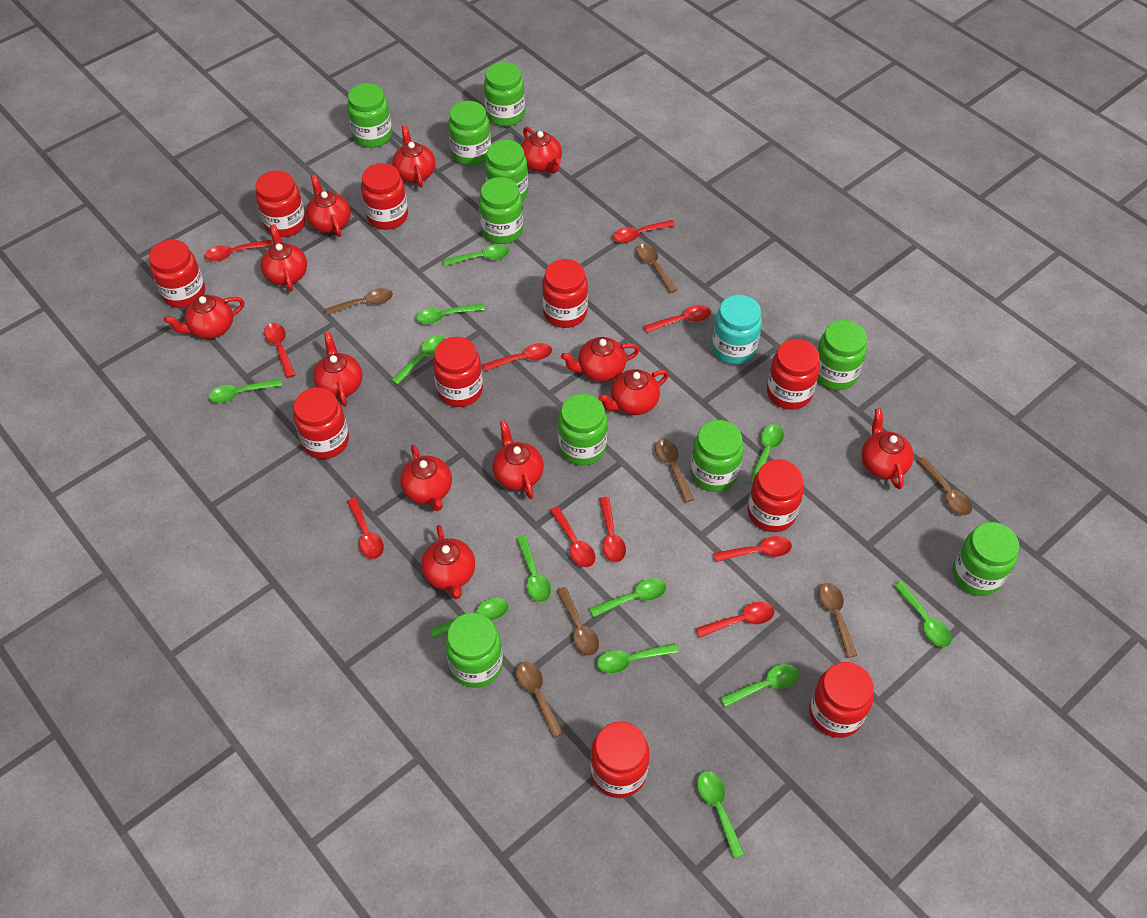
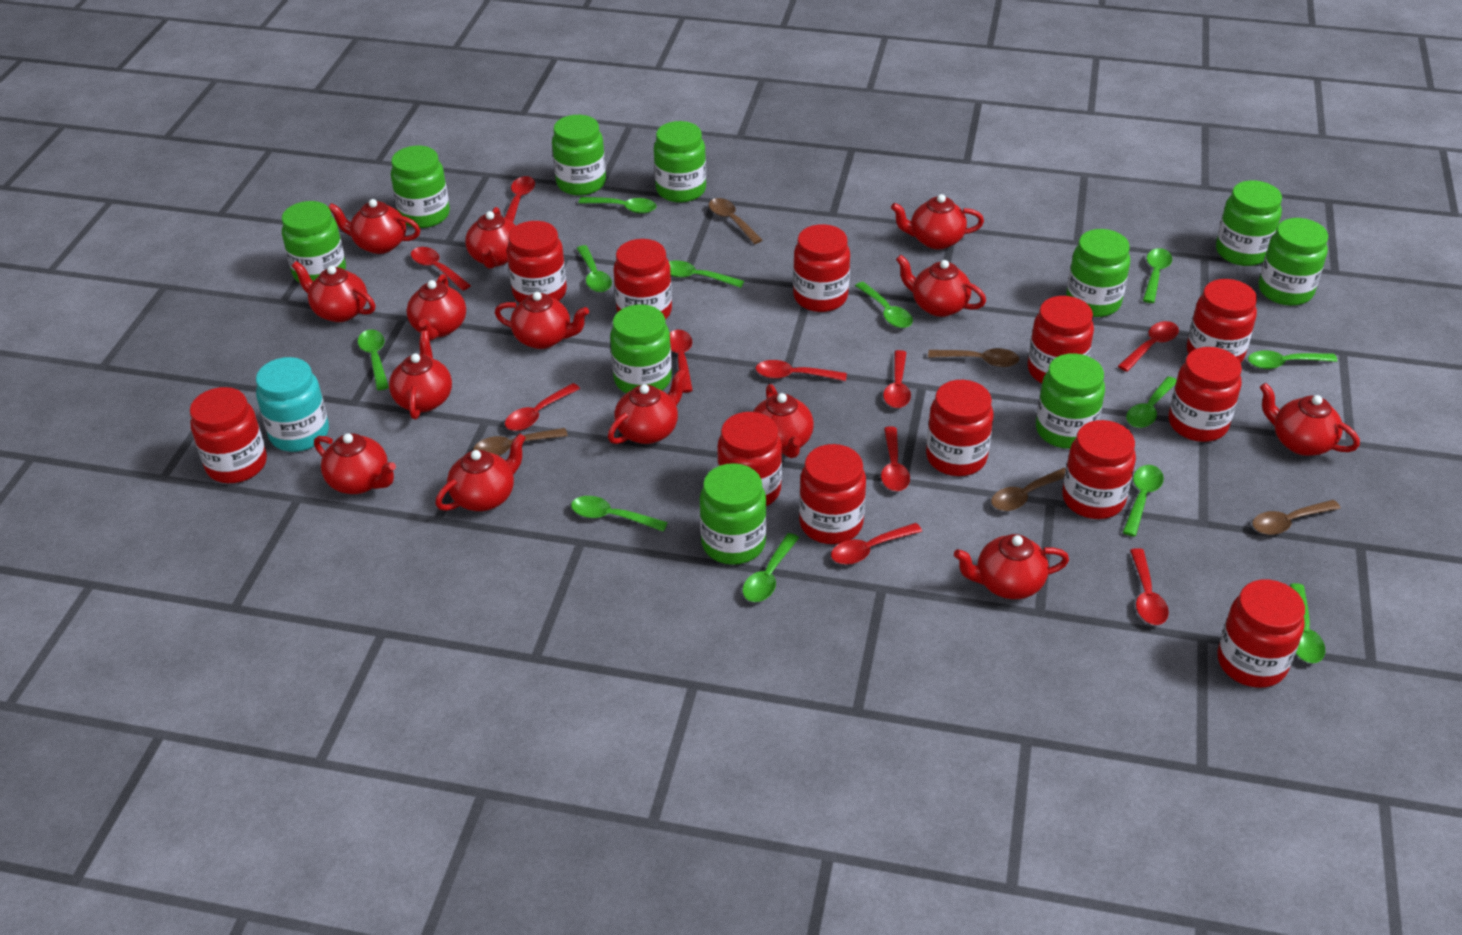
brown spoon: [325,288,393,315] [516,662,564,738] [556,587,599,656] [636,244,678,293] [655,439,694,503] [818,583,857,658] [918,457,972,515] = 7 -> [473,428,568,456] [709,198,762,244] [928,348,1020,367] [991,468,1066,511] [1252,500,1341,535] = 5
red jar: [149,240,205,308] [256,170,306,237] [293,387,349,459] [361,163,408,230] [433,337,483,407] [542,259,588,328] [590,722,650,798] [748,459,804,532] [767,339,820,410] [809,662,874,738] = 10 -> [190,387,267,483] [507,221,567,303] [613,239,672,320] [717,412,782,506] [793,224,850,312] [799,444,866,544] [926,380,994,476] [1027,296,1094,383] [1062,420,1136,519] [1168,347,1242,442] [1187,279,1257,363] [1217,580,1305,688] = 12
red teapot: [164,295,244,339] [261,224,307,291] [306,175,351,237] [313,332,362,406] [392,125,436,188] [400,445,452,511] [421,525,475,599] [493,420,544,499] [521,127,562,174] [561,337,640,382] [598,369,669,415] [862,408,914,489] = 12 -> [292,261,375,322] [314,433,396,494] [329,199,420,254] [389,331,452,419] [406,274,466,341] [435,433,526,511] [465,207,516,268] [495,292,589,349] [608,368,687,444] [753,384,814,458] [891,194,984,250] [896,255,986,317] [954,534,1069,599] [1260,383,1360,456] = 14

